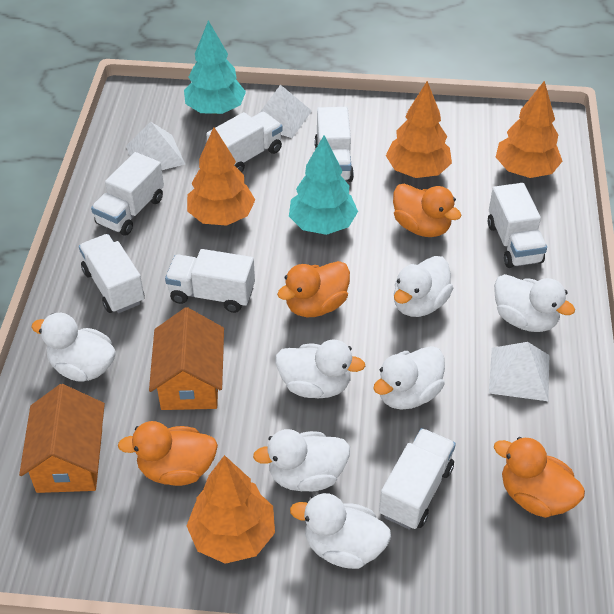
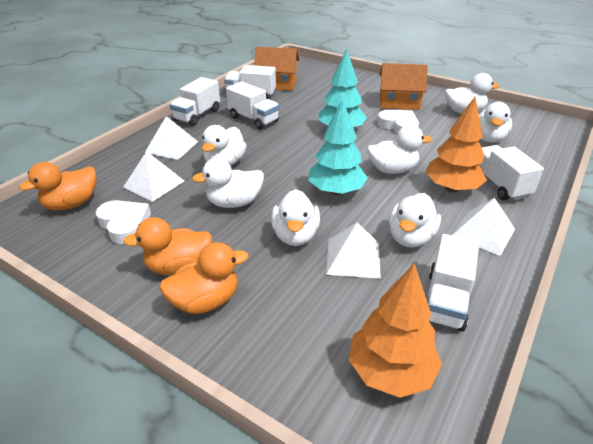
orange duck: [118,421,218,486] [277,261,350,317] [393,184,462,237] [494,437,585,518] = 4 -> [19,162,96,210] [123,217,212,276] [159,242,248,314] = 3
orange tree: [187,127,255,226] [187,455,275,564] [386,81,452,178] [496,80,563,178] = 4 -> [349,263,442,398] [426,97,487,192] = 2
white heart: none = 0 -> [95,200,151,244] [377,110,419,134] = 2
white pyramid: [126,122,185,170] [260,85,312,138] [489,342,549,401] = 3 -> [123,151,184,202] [145,116,198,160] [326,222,381,279] [452,198,515,256] = 4
white truck: [79,234,145,313] [91,152,164,236] [165,249,255,313] [206,112,283,173] [314,107,354,182] [379,428,456,530] [488,183,547,268] = 7 -> [170,77,220,126] [224,65,276,99] [226,82,279,130] [428,234,479,332] [479,145,544,201] = 5

